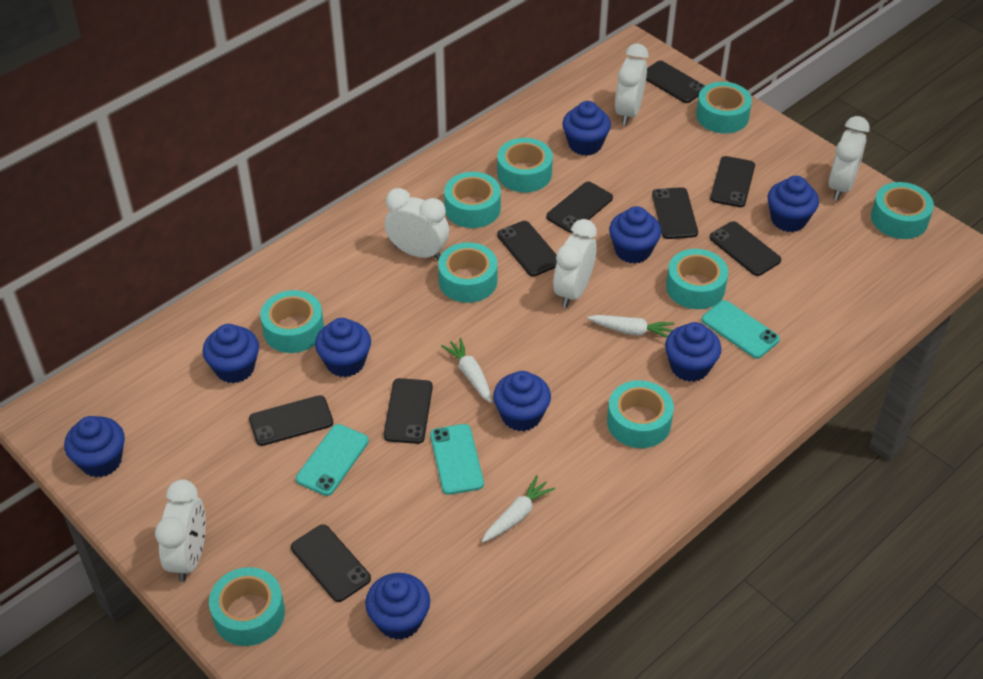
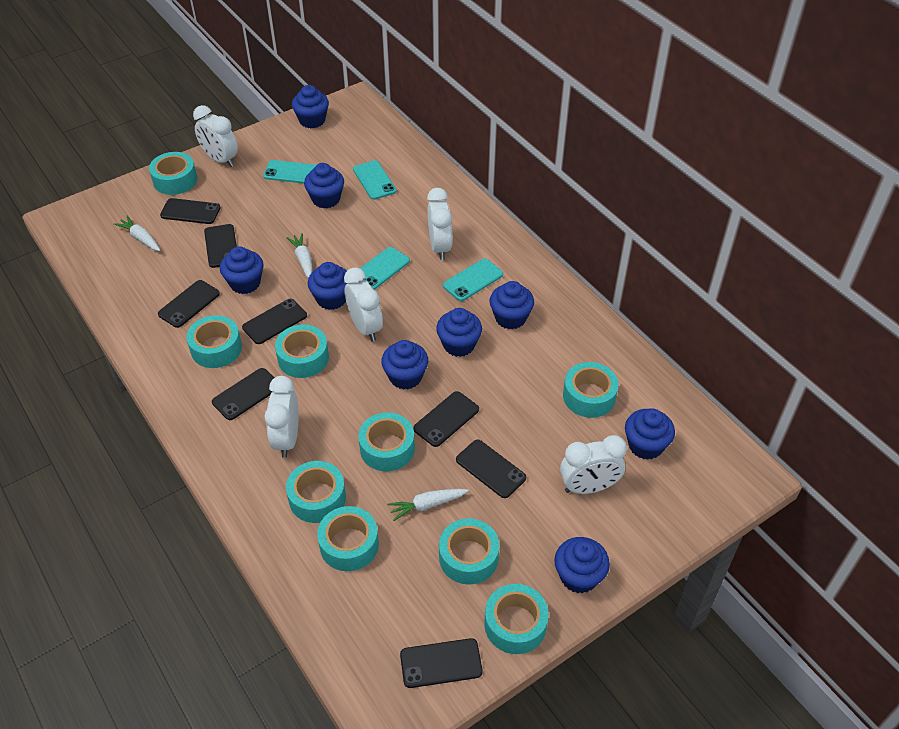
black phone: [249,395,333,446] [291,524,371,602] [384,378,433,444] [497,221,557,276] [546,182,613,233] [646,61,705,103] [652,187,698,239] [710,156,755,207] [710,221,781,276] = 9 -> [158,280,220,328] [160,198,220,224] [204,224,237,268] [212,368,274,420] [242,299,307,344] [400,638,482,688] [413,391,479,447] [456,440,526,498] = 8
turquoise phone: [296,424,369,496] [430,424,484,495] [702,300,780,359] = 3 -> [263,160,316,183] [353,160,396,200] [360,247,410,290] [443,259,503,301] = 4

